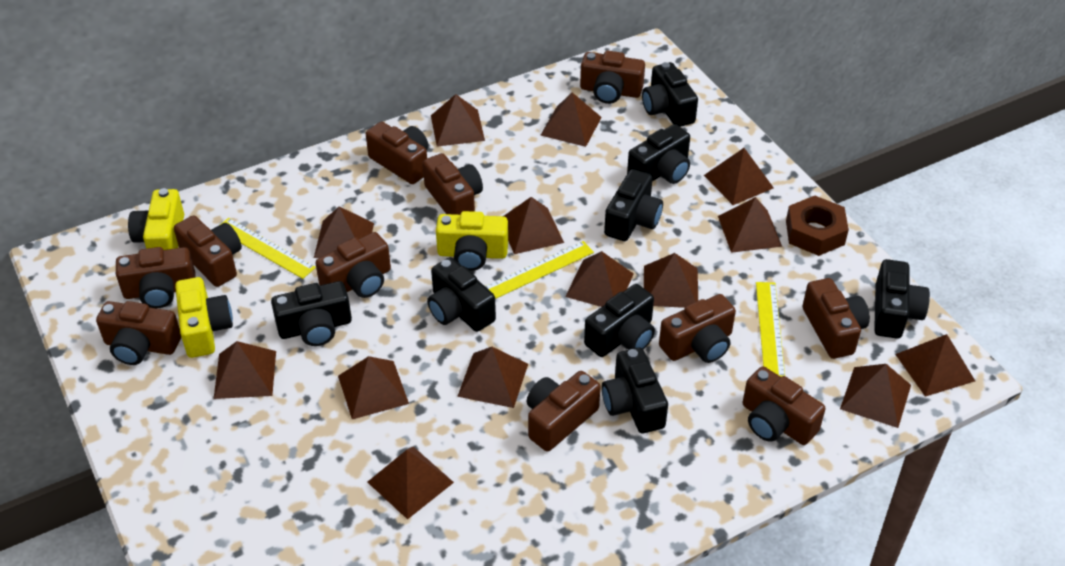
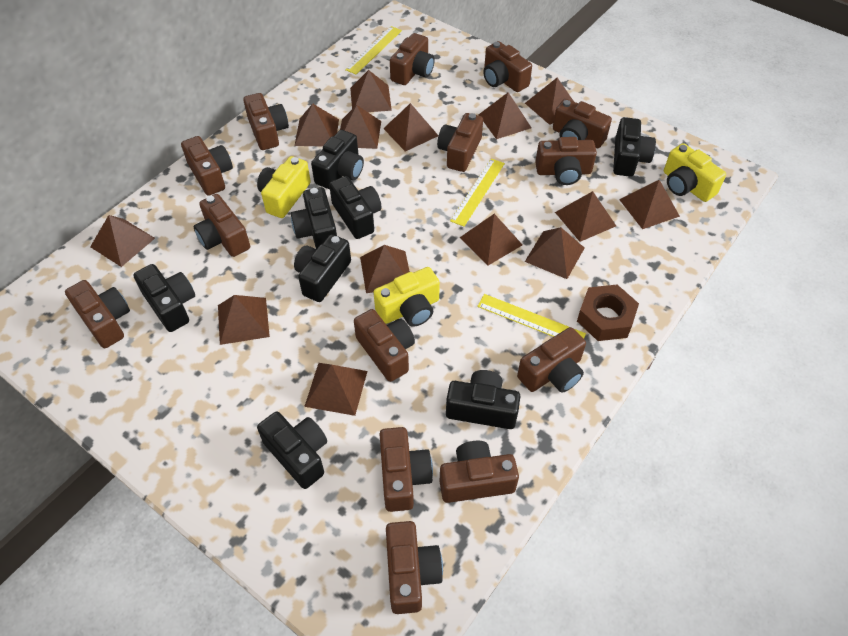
brown camera: [96,301,181,365] [116,247,196,308] [174,215,242,287] [315,232,391,298] [366,122,428,184] [423,153,483,215] [527,371,601,452] [580,51,645,104] [659,294,736,363] [743,366,825,445] [803,278,870,359] = 11 -> [65,280,130,348] [181,136,233,196] [194,194,250,257] [243,93,289,150] [354,309,415,382] [380,427,433,512] [386,521,443,614] [390,33,435,85] [437,113,483,172] [439,441,519,503] [483,41,532,92] [517,327,586,393] [535,137,597,185] [553,99,612,148] = 14

